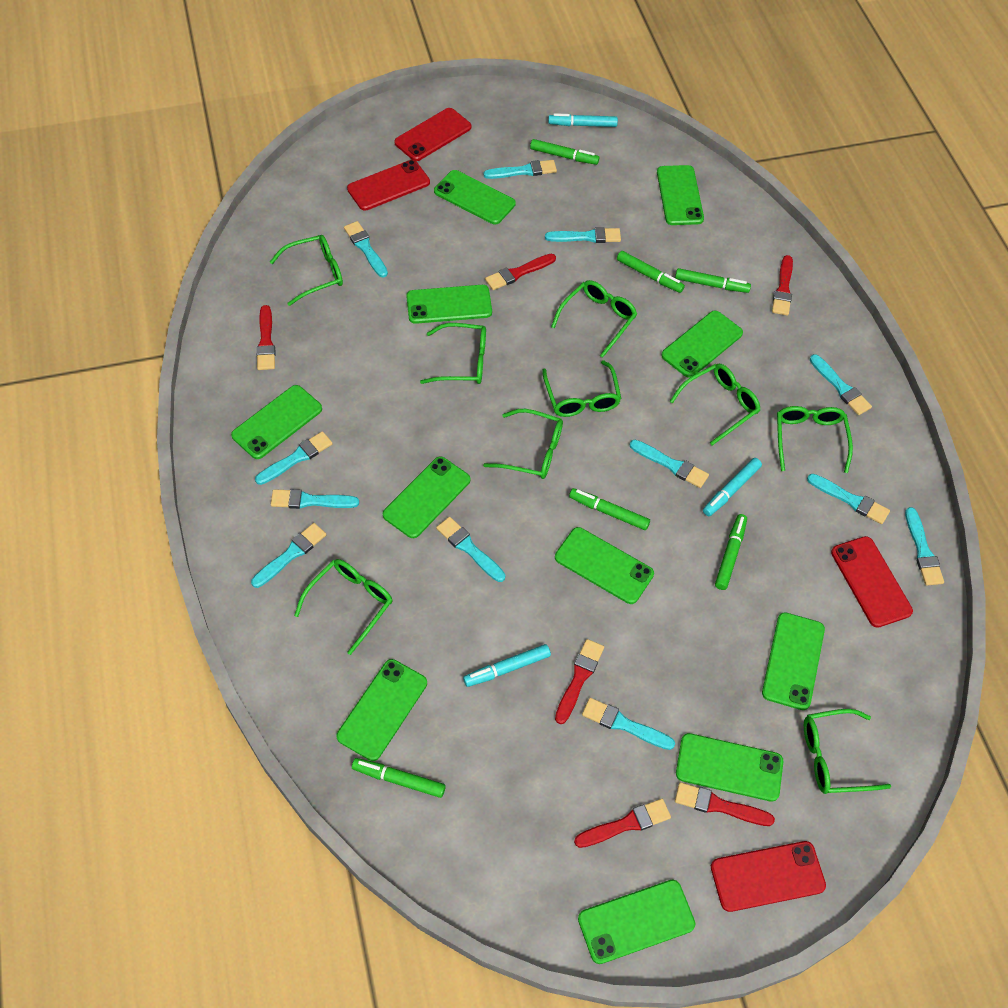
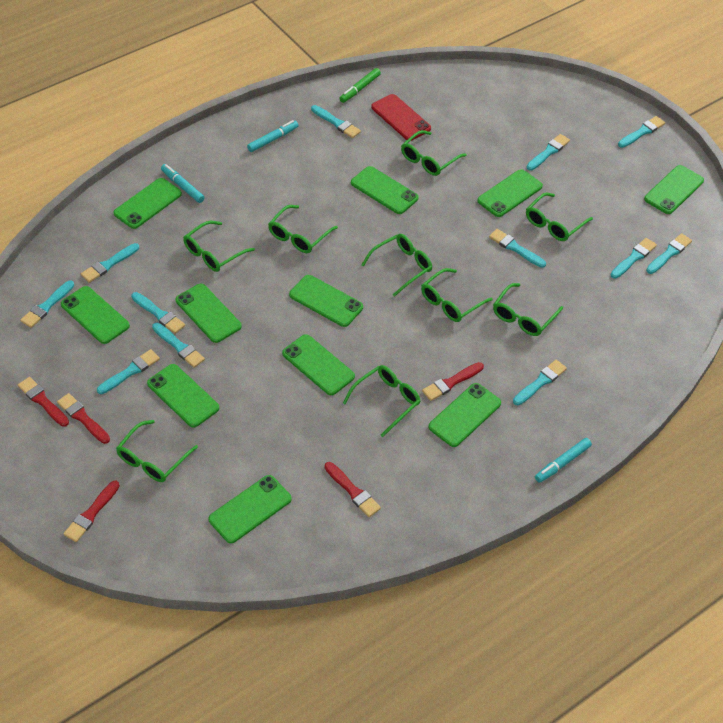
green marker: [352,758,446,798] [530,139,599,165] [569,488,650,530] [617,251,685,293] [675,268,751,293] [715,514,747,590] = 6 -> [339,68,381,103] = 1
red brush: [256,305,275,370] [485,254,556,290] [555,639,604,724] [574,799,671,848] [675,782,775,826] [772,255,793,316] = 6 -> [18,377,69,427] [57,393,110,444] [63,481,120,542] [324,462,381,517] [422,362,484,401] = 5
red phone: [347,160,430,211] [394,108,471,161] [711,841,826,912] [831,536,913,628] = 4 -> [371,94,431,141] = 1

